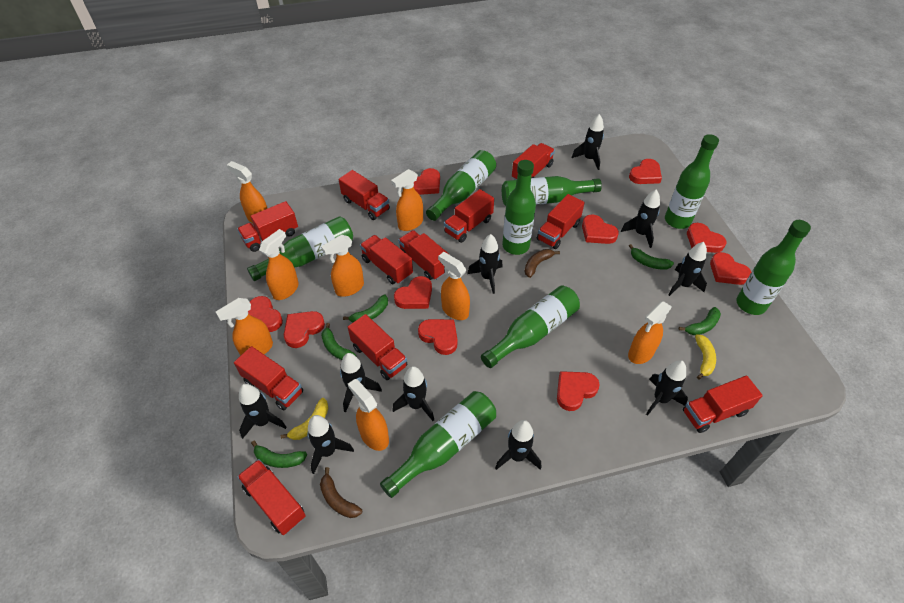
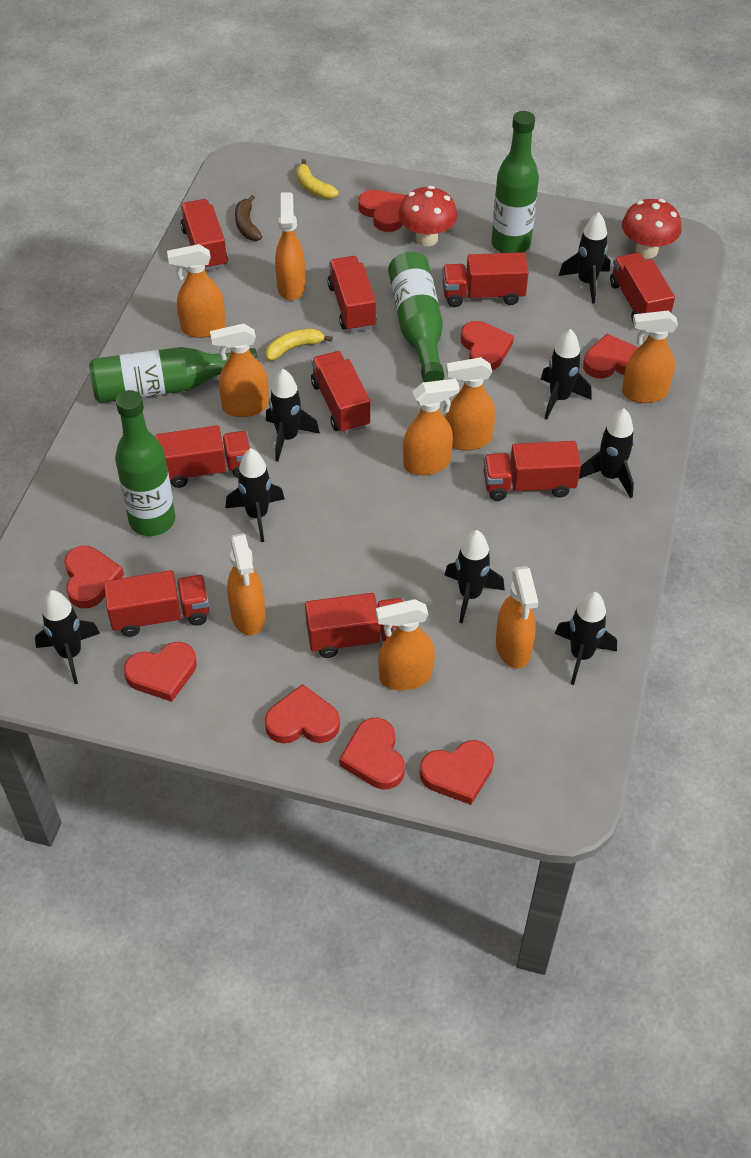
black rocket: [239,384,287,439] [307,415,354,474] [340,353,382,412] [392,366,434,421] [467,234,502,294] [495,420,541,470] [571,114,604,170] [621,189,660,248] [646,360,688,416] [668,242,707,296] = 10 -> [35,590,100,684] [226,448,285,542] [266,369,320,462] [445,530,505,624] [541,329,591,419] [555,592,617,685] [559,212,610,304] [579,408,634,498] = 8
brown banana: [320,467,362,518] [525,249,560,278] = 2 -> [235,195,262,241] = 1
green banana: [251,440,307,468] [321,323,356,360] [343,295,388,323] [629,244,674,270] [679,307,721,335] = 5 -> none = 0
green bottle: [247,216,353,281] [380,391,496,498] [426,150,496,221] [481,285,580,368] [502,160,536,255] [502,176,602,206] [665,134,719,229] [736,220,811,315] = 8 -> [89,347,258,403] [115,390,175,536] [388,252,445,382] [491,111,539,253] = 4
orange spray bottle: [216,298,273,356] [227,161,268,223] [259,229,299,300] [321,235,364,297] [348,379,389,451] [391,169,423,231] [438,252,470,320] [628,301,672,364] = 8 -> [167,244,226,338] [210,323,269,417] [227,533,266,635] [275,192,306,301] [376,599,435,690] [403,379,459,475] [446,357,495,450] [496,566,539,668] [622,311,678,403] = 9
red heart: [248,296,283,332] [284,311,325,348] [394,276,432,309] [413,168,440,195] [418,319,458,355] [557,371,600,411] [582,214,619,244] [629,159,662,184] [687,223,726,253] [710,252,751,285] = 10 -> [64,546,124,608] [124,642,197,702] [265,684,340,744] [339,717,405,790] [359,190,406,232] [420,740,494,805] [461,321,514,370] [583,334,639,379] = 8
red mushroom: none = 0 -> [398,186,457,246] [622,199,681,258] = 2
red truck: [234,346,303,410] [237,201,298,252] [237,459,306,535] [339,170,390,220] [348,314,407,380] [360,235,413,284] [398,230,450,280] [444,189,494,243] [512,143,555,180] [537,194,585,249] [683,375,763,433] = 11 -> [104,570,209,637] [155,425,250,488] [180,199,228,271] [305,593,404,658] [311,351,370,433] [327,256,376,332] [442,252,529,307] [483,441,581,501] [610,253,675,322] = 9

